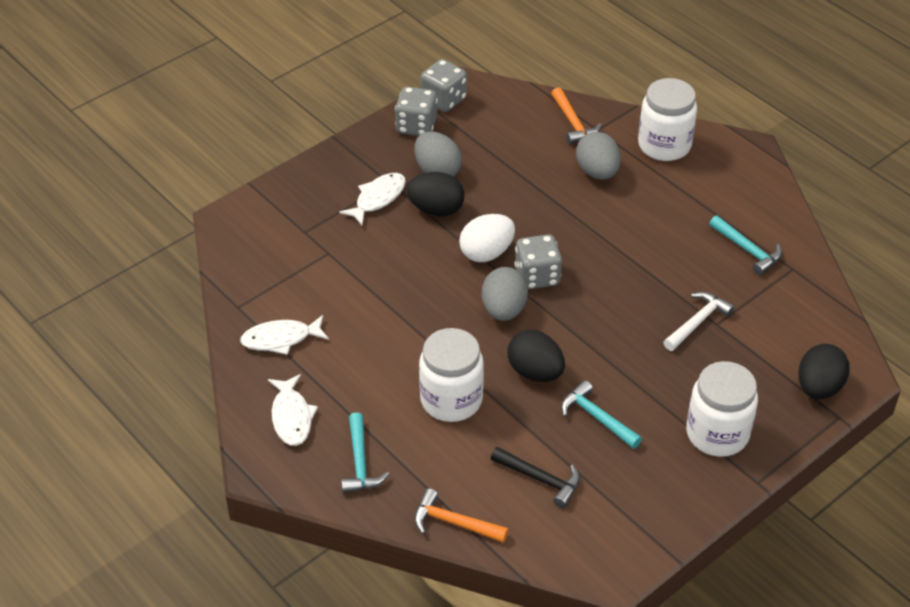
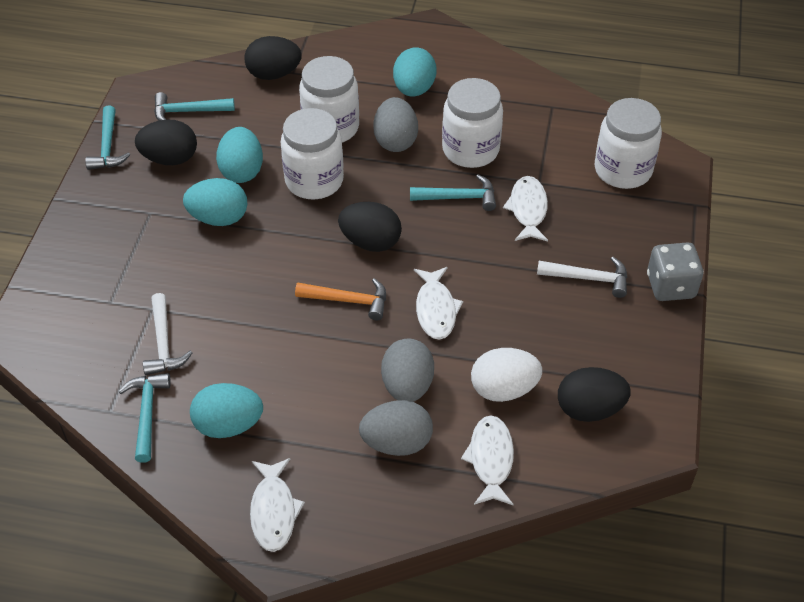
black egg: [406,172,464,216] [508,330,565,382] [798,344,850,399] = 3 -> [135,119,197,165] [244,36,302,80] [338,202,402,252] [558,367,631,422] = 4
black hammer: [491,447,580,508] = 1 -> none = 0
grey dice: [395,87,438,136] [421,59,467,112] [515,234,562,289] = 3 -> [647,242,704,301] = 1
orange hammer: [414,488,509,543] [551,87,601,144] = 2 -> [295,278,386,320] = 1
turquoise egg: none = 0 -> [183,178,247,226] [190,383,263,438] [216,127,263,183] [393,48,437,97] = 4
turquoise hammer: [341,412,389,493] [561,380,642,449] [709,216,782,275] = 3 -> [85,106,130,170] [118,373,171,463] [154,92,235,120] [410,175,496,211] = 4
white fish: [240,315,329,355] [268,374,318,446] [339,173,406,225] = 3 -> [250,458,305,552] [414,267,463,340] [461,415,514,505] [503,176,548,241] = 4
white hammer: [663,292,735,351] = 1 -> [143,293,192,375] [537,257,627,298] = 2
white jar: [419,328,484,422] [638,78,697,161] [686,361,758,457] = 3 -> [281,108,344,199] [299,56,359,142] [442,78,503,168] [595,98,662,189] = 4

